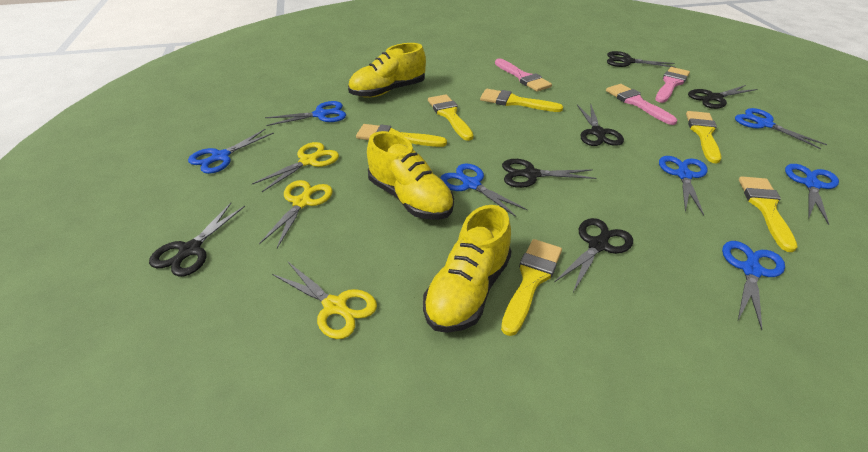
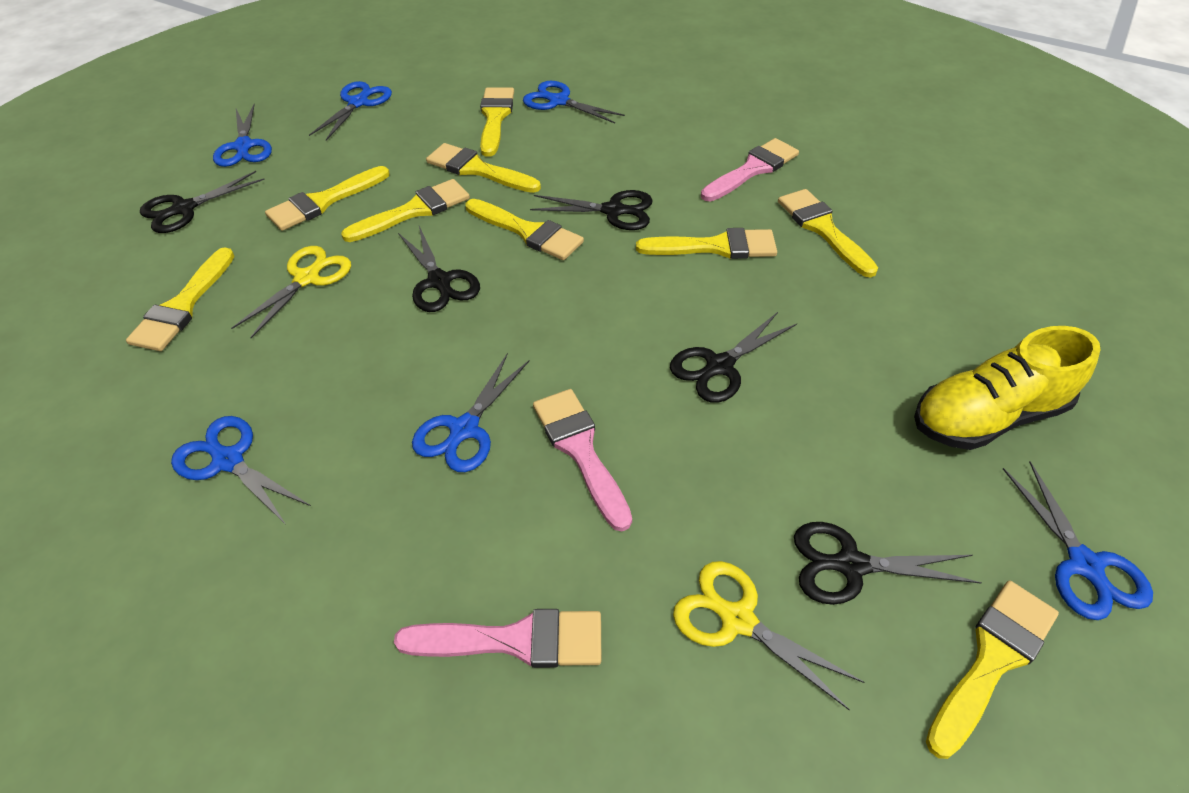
black scissors: [149,203,245,277] [502,159,596,188] [554,218,633,292] [577,104,624,146] [607,51,676,68] [688,85,757,109] = 6 -> [140,171,265,233] [398,226,480,312] [530,190,653,230] [670,312,797,403] [794,522,982,605] = 5
blue scissors: [188,129,274,174] [265,101,346,126] [440,163,528,217] [659,156,708,216] [722,241,785,330] [735,108,827,149] [785,164,839,225] = 7 -> [171,416,311,526] [213,104,272,167] [309,81,392,141] [412,353,530,472] [523,81,625,123] [1003,461,1153,620] = 6
yellow brush: [356,124,447,147] [428,94,474,141] [480,89,563,112] [501,239,562,336] [686,111,721,163] [739,176,798,252] = 6 -> [126,247,234,351] [265,166,390,231] [341,179,470,242] [426,143,541,193] [466,199,584,260] [480,88,514,157] [636,228,777,259] [778,189,878,278] [926,581,1059,759] = 9
yellow scissors: [252,142,339,192] [259,180,333,248] [272,262,377,339] = 3 -> [231,246,351,338] [673,561,865,711] = 2
yellow shoe: [348,43,426,98] [367,131,454,220] [423,205,512,333] = 3 -> [914,326,1101,450] = 1

